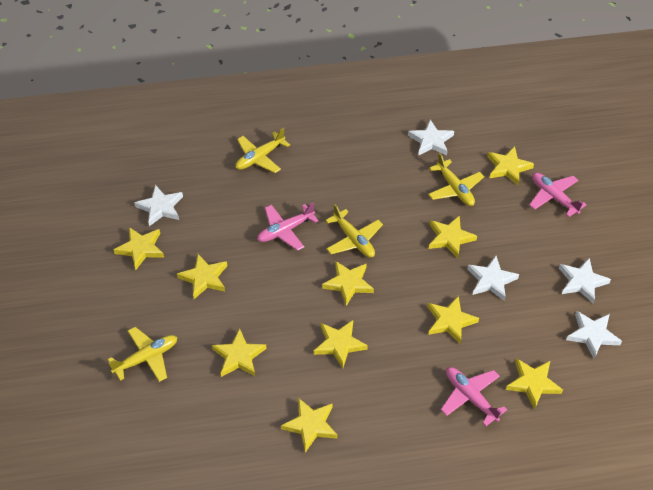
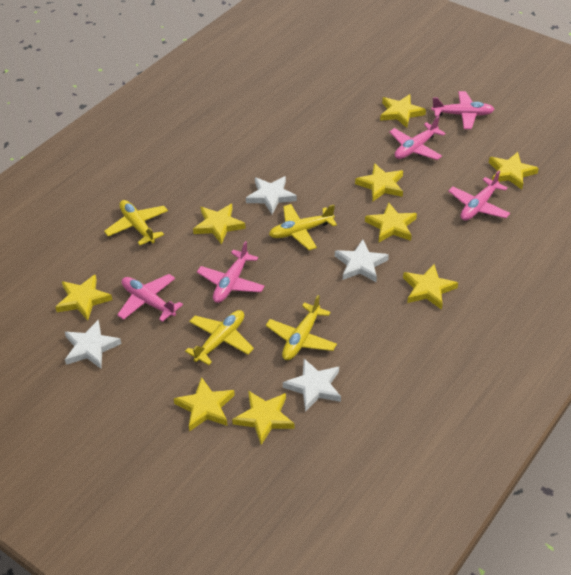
pink plane: [257,202,319,251] [441,367,507,426] [529,173,587,217] = 3 -> [117,274,183,322] [197,241,265,303] [389,116,446,160] [431,91,494,129] [448,171,510,221] = 5
white star: [134,185,183,226] [408,119,454,156] [467,256,519,301] [559,258,611,304] [566,311,622,359] = 5 -> [65,320,121,369] [246,176,297,214] [283,359,341,412] [335,240,389,282] = 4
yellow star: [113,227,164,270] [177,254,227,299] [212,329,267,377] [281,398,338,452] [314,320,368,368] [322,261,374,306] [428,296,479,344] [429,215,477,258] [487,146,534,185] [506,358,563,410] = 10 -> [55,274,112,320] [174,377,235,431] [193,204,246,245] [232,391,294,445] [355,163,403,201] [365,202,417,242] [380,94,426,128] [403,264,458,310] [489,152,539,189] = 9

